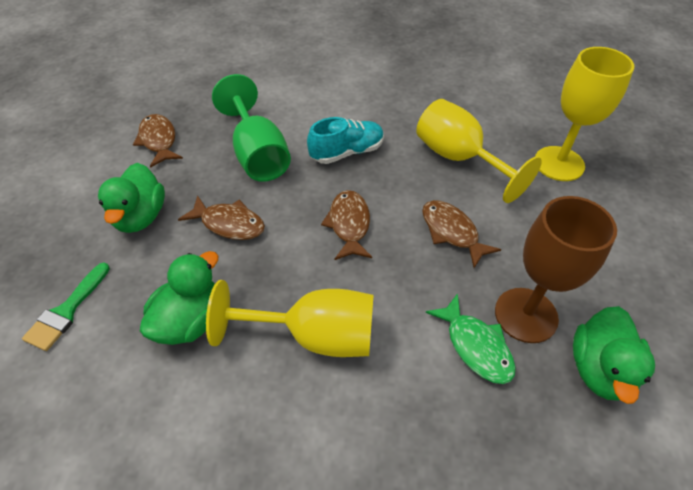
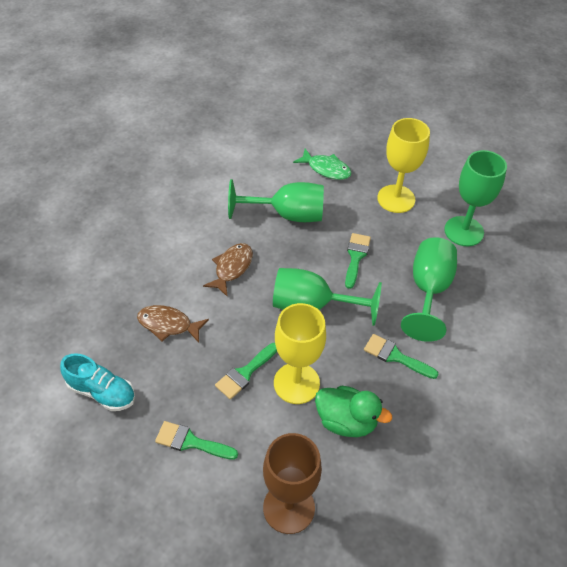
brown fish: [133,114,183,168] [178,195,265,240] [321,190,372,260] [422,200,501,268] = 4 -> [137,305,209,343] [203,243,253,297] = 2
green brush: [22,262,110,351] = 1 -> [155,421,238,460] [215,343,277,399] [345,233,371,289] [364,334,438,379] = 4
green duck: [98,163,165,233] [140,251,218,345] [573,306,655,404] = 3 -> [315,386,392,437] = 1
green goblet: [212,74,291,182] = 1 -> [228,179,324,222] [273,268,382,326] [401,237,457,342] [444,150,507,246] = 4
yellow goblet: [206,280,373,357] [416,99,542,203] [535,47,634,181] = 3 -> [274,303,326,404] [377,118,430,213] = 2

